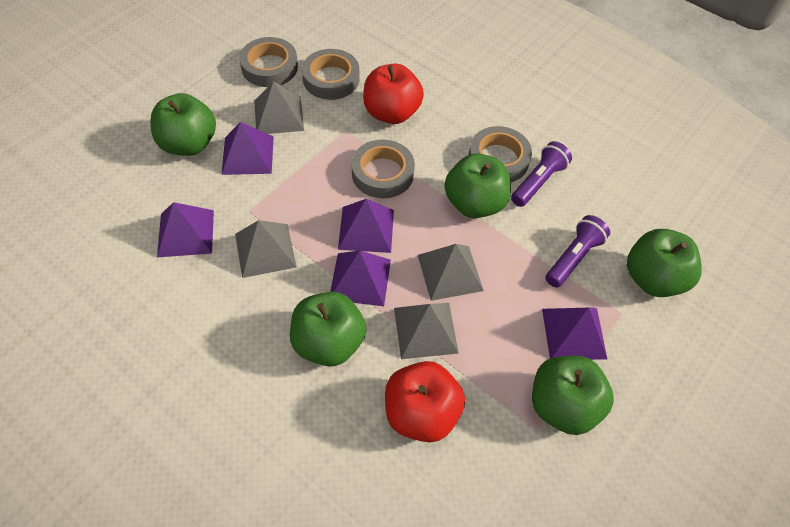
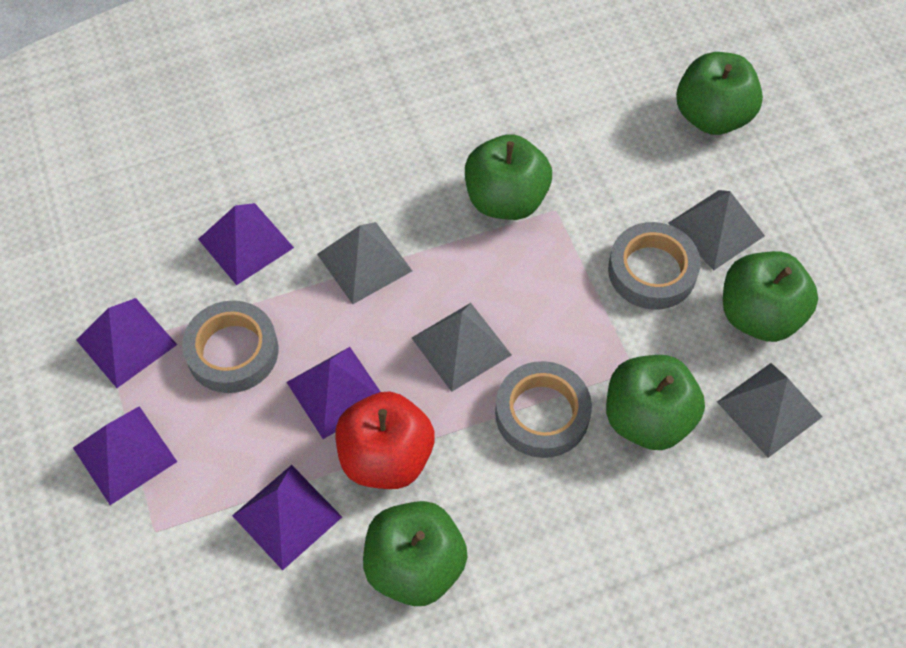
grey tape: [239,37,298,87] [302,49,360,100] [351,140,415,198] [469,126,532,182] = 4 -> [182,301,278,393] [495,361,592,458] [608,222,701,310] = 3
purple flashlight: [511,141,572,207] [545,215,610,288] = 2 -> none = 0
red apple: [363,64,424,124] [385,361,465,442] = 2 -> [336,392,435,489] = 1

